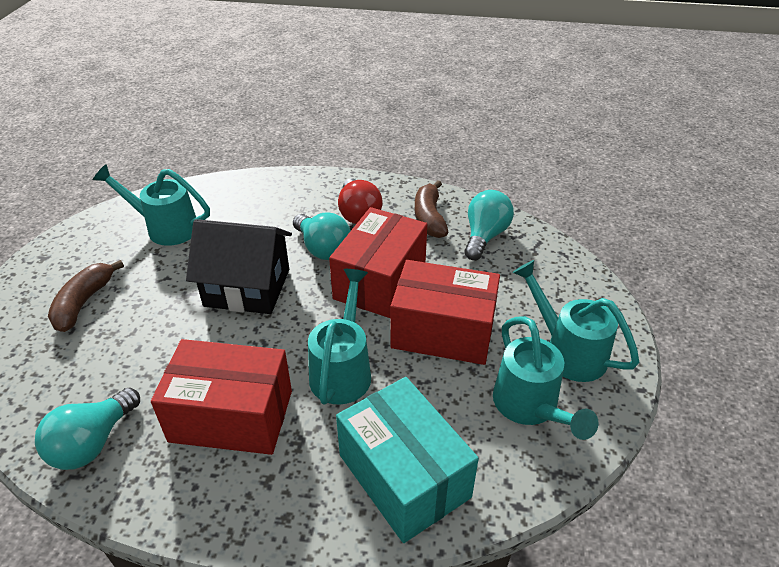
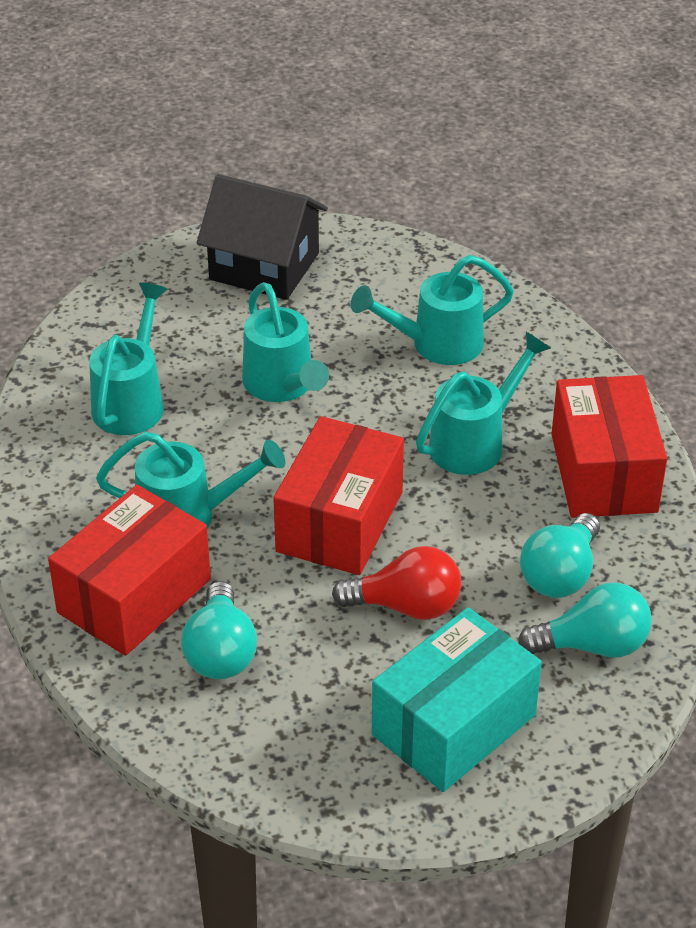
brown banana: [48,260,124,332] [415,180,448,238] = 2 -> none = 0
turquoise watering can: [93,164,210,246] [308,269,371,405] [493,316,599,440] [512,260,639,382] = 4 -> [89,282,167,435] [96,432,286,529] [242,282,329,402] [351,255,514,365] [416,332,551,475] = 5

